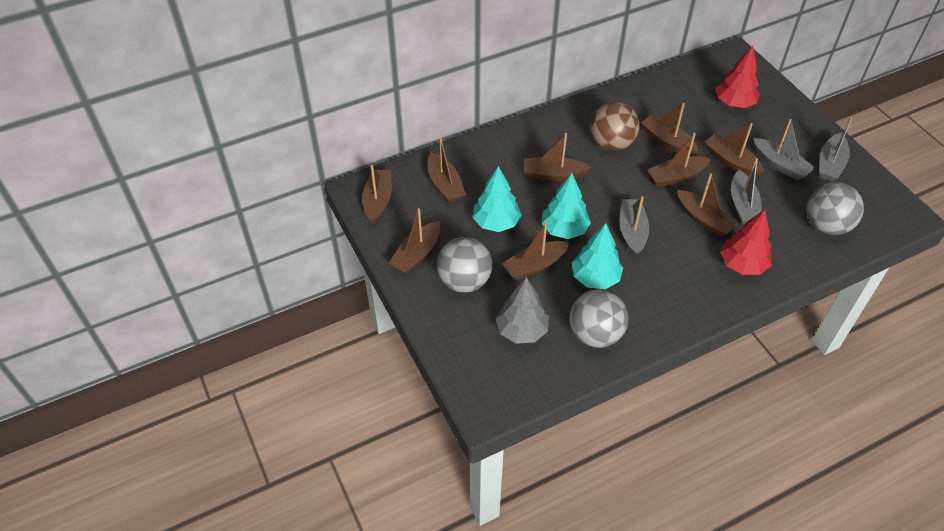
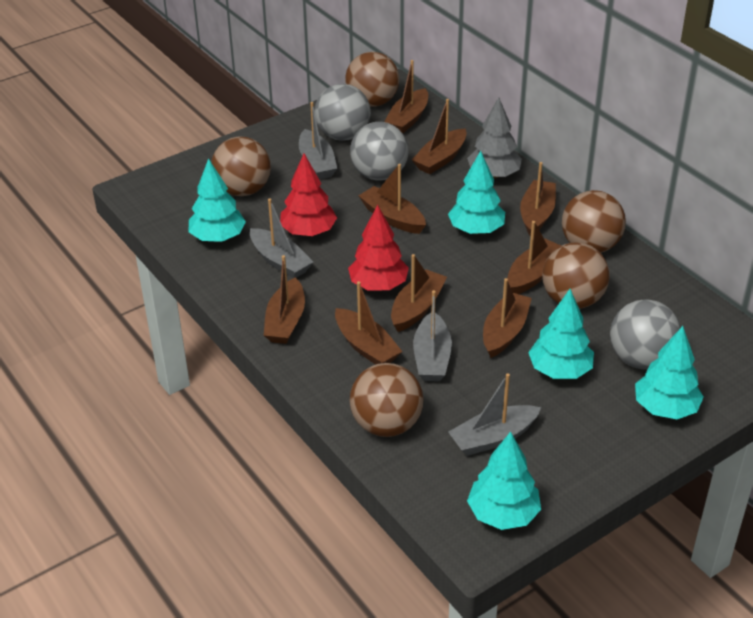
brown ball: [590,102,640,151] = 1 -> [211,137,271,196] [345,52,399,107] [349,363,424,437] [542,242,610,309] [562,190,626,253] = 5
turquoise tree: [473,166,521,232] [541,173,591,239] [572,223,623,289] = 3 -> [189,158,246,242] [448,151,505,234] [467,431,541,530] [528,289,594,379] [635,326,704,419] = 5

